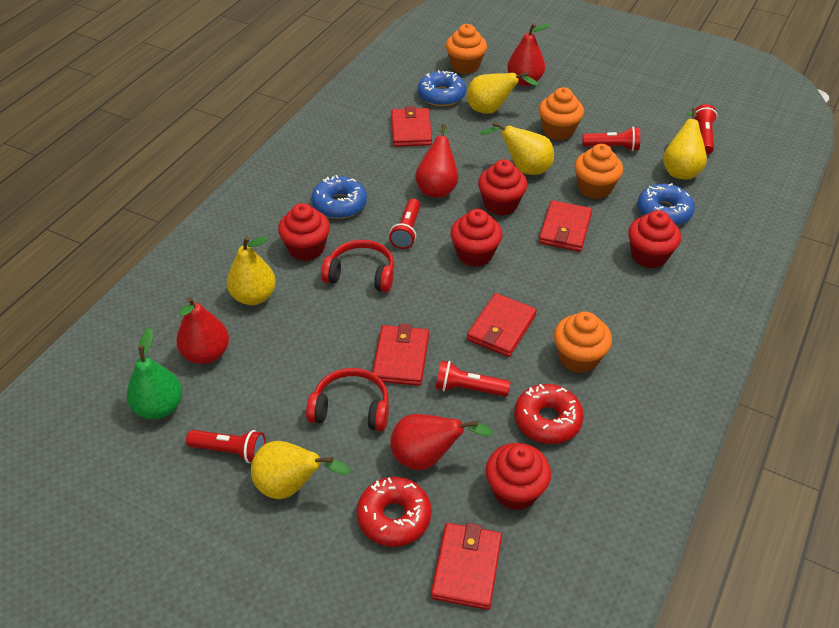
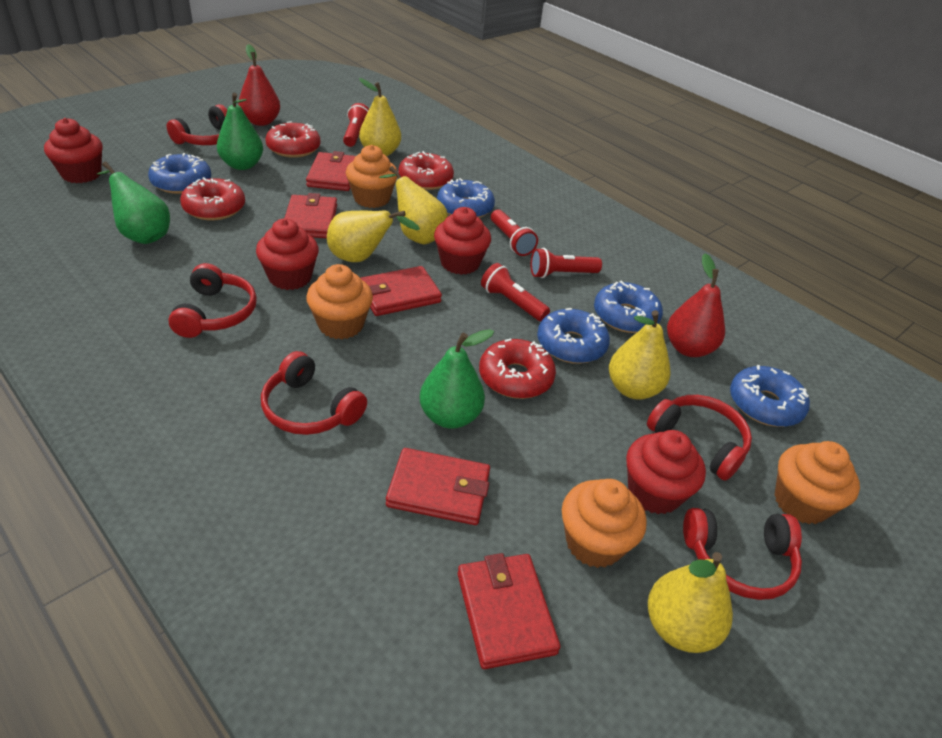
blue donut: [311,175,367,219] [418,70,466,106] [637,183,695,226] = 3 -> [148,153,211,194] [437,178,495,218] [537,308,610,364] [594,280,663,333] [730,365,810,427] = 5
green pear: [127,327,182,419] = 1 -> [97,162,170,244] [217,93,263,170] [420,329,494,429] = 3
red cupcake: [278,203,330,261] [450,209,503,267] [478,159,527,216] [486,443,551,510] [628,210,681,268] = 5 -> [44,118,103,183] [256,218,319,290] [434,207,491,275] [626,430,706,514] = 4
red donut: [357,477,432,547] [514,384,584,444] = 2 -> [180,177,245,220] [266,121,321,158] [398,151,454,190] [479,338,556,399] = 4
red flashlight: [186,430,266,463] [389,198,420,249] [436,360,510,397] [582,127,640,151] [694,104,717,154] = 5 -> [343,103,369,147] [481,263,550,321] [491,209,538,256] [531,248,602,278] = 4
red headphones: [306,368,389,431] [321,240,394,292] = 2 -> [167,104,227,145] [169,263,257,338] [261,351,367,435] [647,395,752,481] [683,508,802,600] = 5
red pear: [176,297,229,364] [390,414,493,470] [415,124,458,198] [507,23,551,86] = 4 -> [238,44,280,126] [667,253,725,357] = 2

